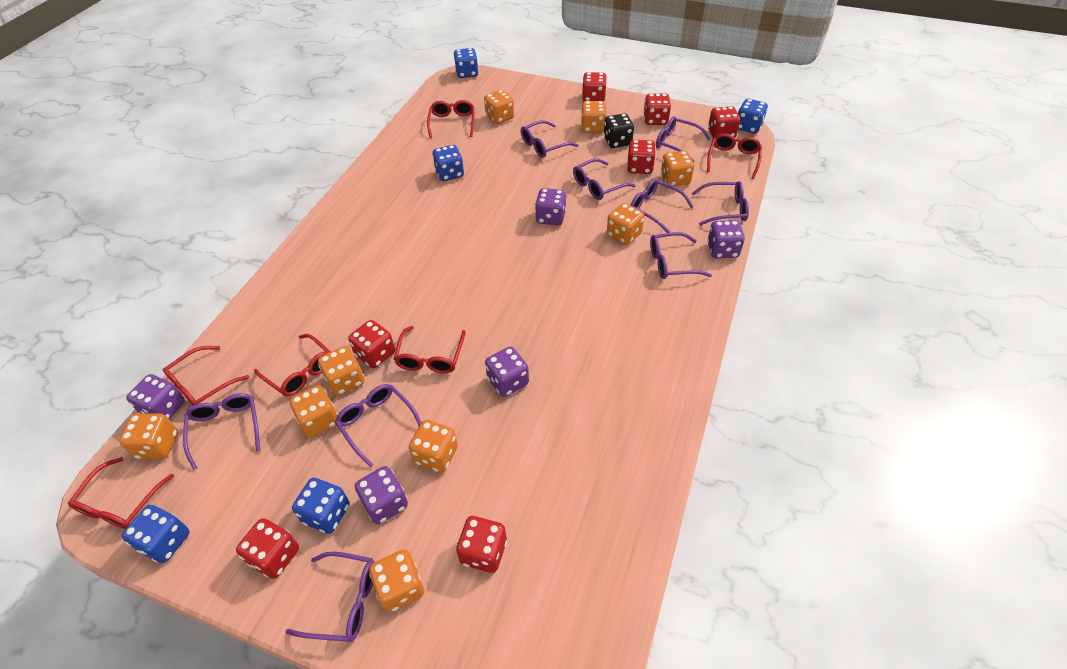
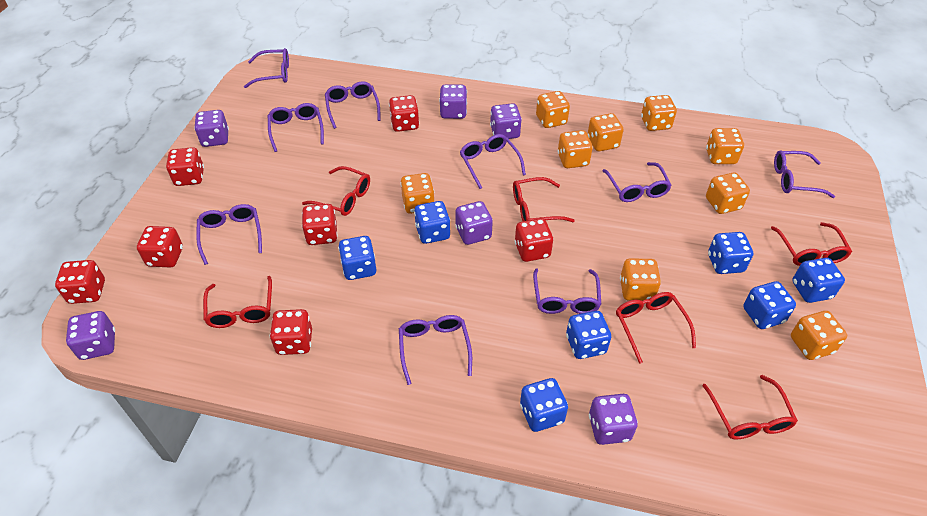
black dice: [604,113,634,148] = 1 -> none = 0
blue dice: [122,505,190,563] [292,478,349,534] [432,145,464,181] [454,48,479,78] [738,99,768,133] = 5 -> [338,236,376,280] [414,201,450,244] [520,378,568,432] [566,311,611,359] [708,232,753,274] [743,281,796,329] [792,258,845,303] = 7
purple dice: [126,374,185,419] [355,466,408,524] [485,346,529,397] [535,188,566,226] [707,220,745,258] = 5 -> [66,311,115,360] [194,110,229,147] [439,84,467,119] [455,201,493,245] [490,103,522,139] [589,394,638,445] = 6

